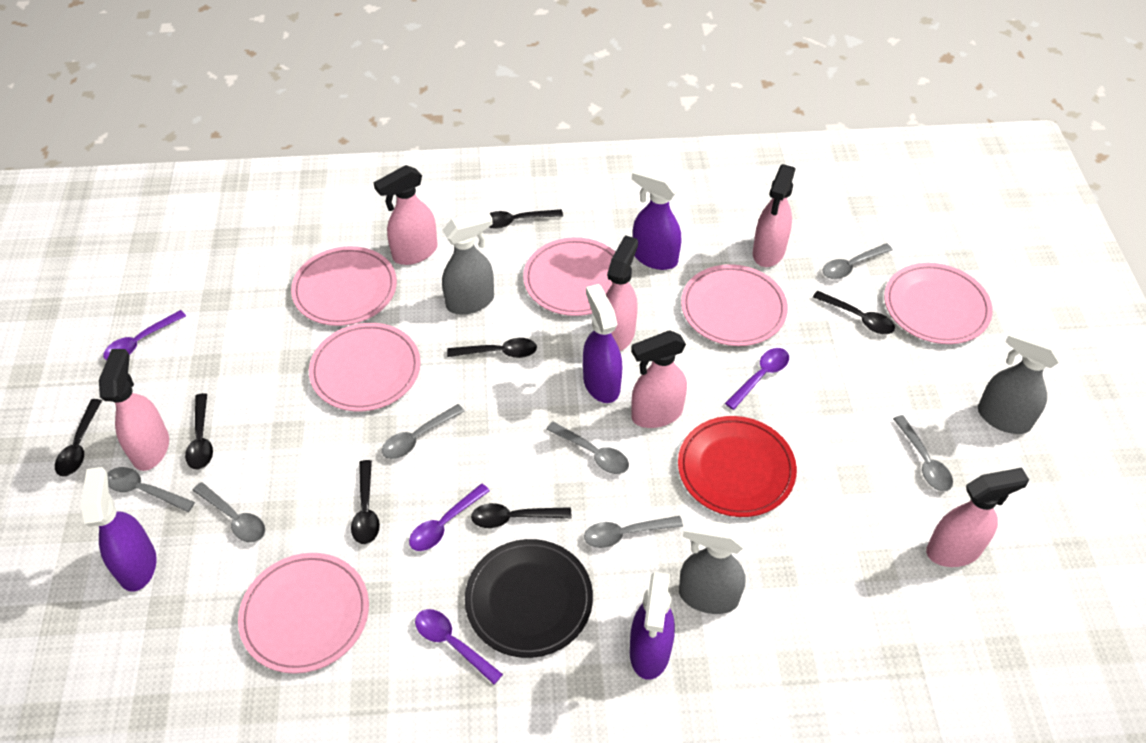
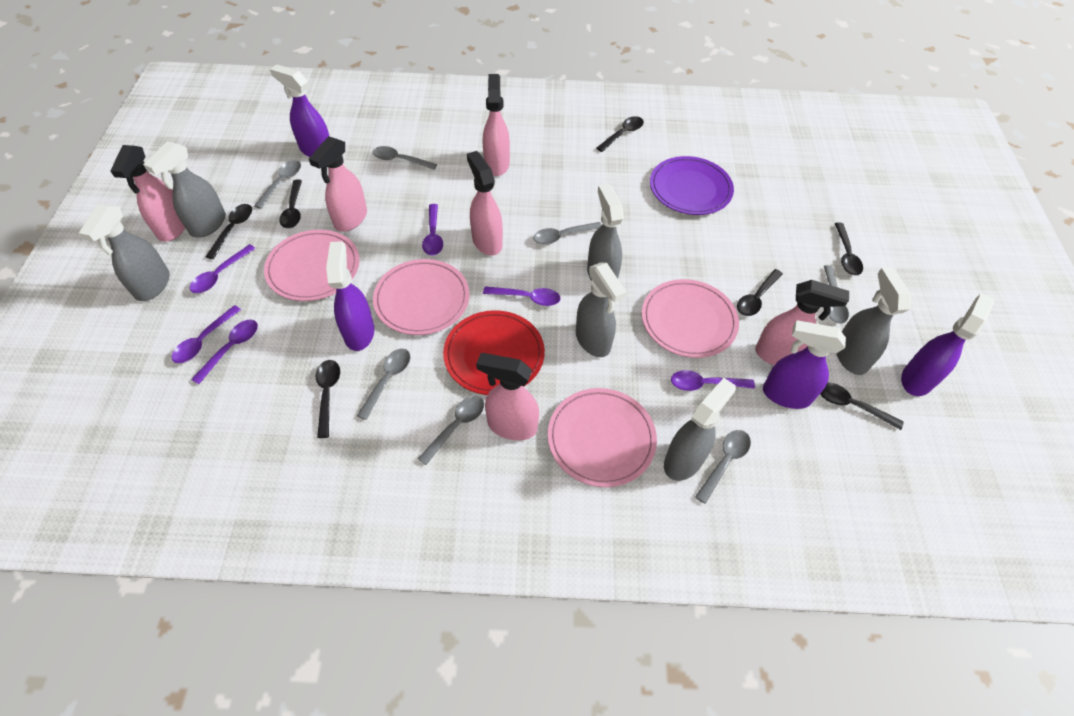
black plate: [465,539,593,658] = 1 -> none = 0
grey spray bottle: [442,210,494,315] [679,518,746,614] [978,327,1063,434] = 3 -> [79,204,170,301] [143,142,226,237] [576,263,626,357] [587,184,624,281] [664,378,736,481] [836,267,911,375] = 6
pink plate: [238,553,369,674] [291,246,397,326] [309,323,421,411] [523,237,615,316] [681,264,788,346] [884,263,993,344] = 6 -> [264,230,359,301] [373,259,469,335] [548,388,657,487] [642,279,739,358] = 4
purple plate: none = 0 -> [650,156,734,215] = 1
purple spoon: [103,310,186,360] [409,484,490,551] [415,609,503,684] [725,348,789,410] = 4 -> [172,305,241,363] [190,244,256,293] [191,320,258,384] [422,204,443,256] [483,286,560,306] [671,370,755,391] = 6

